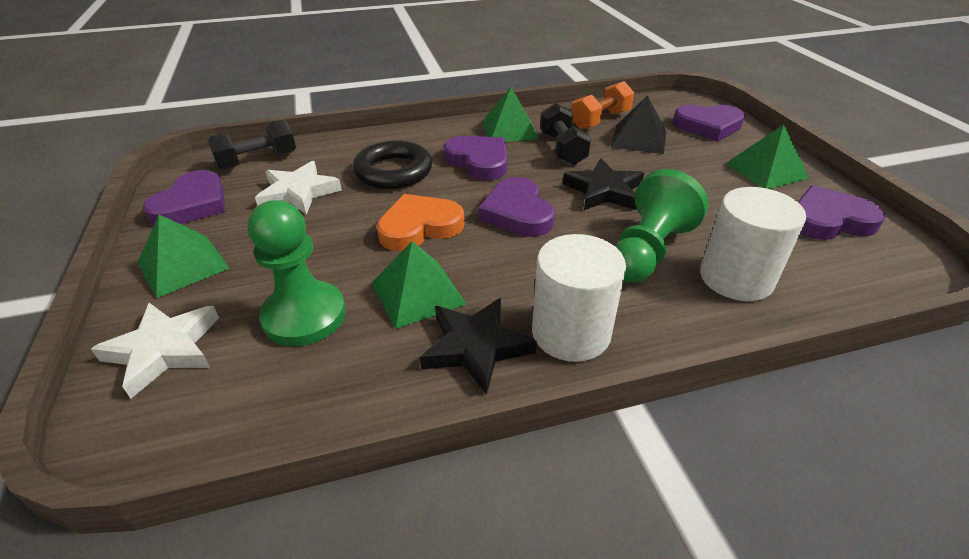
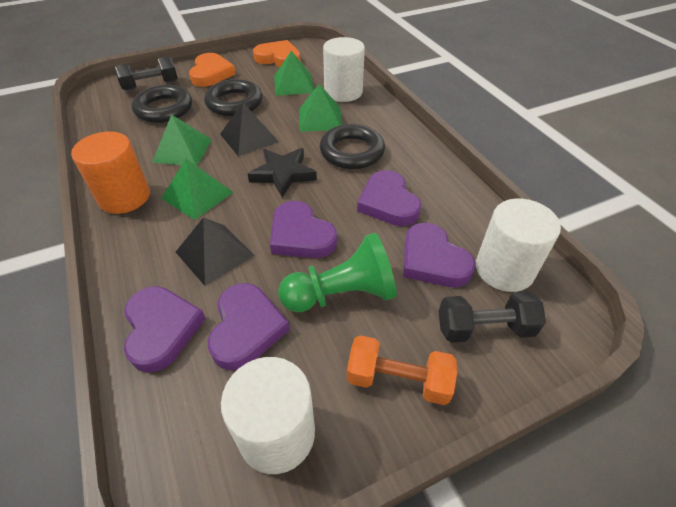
black pyramid: [611,95,666,154] = 1 -> [176,217,255,286] [220,103,279,156] = 2
black ring: [353,140,433,189] = 1 -> [132,85,192,123] [204,79,262,116] [320,124,385,169] = 3
black star: [420,298,536,395] [563,158,644,210] = 2 -> [248,148,317,197] = 1
green pawn: [248,200,346,346] [615,169,709,283] = 2 -> [278,233,397,312] = 1
orange cylinder: none = 0 -> [71,132,150,214] = 1
orange heart: [377,194,464,251] = 1 -> [189,53,236,87] [253,40,300,67] = 2
white cylinder: [532,234,626,362] [700,187,806,301] = 2 -> [221,357,315,474] [323,37,365,102] [476,199,561,292] = 3
white star: [91,303,219,398] [255,161,342,215] = 2 -> none = 0

